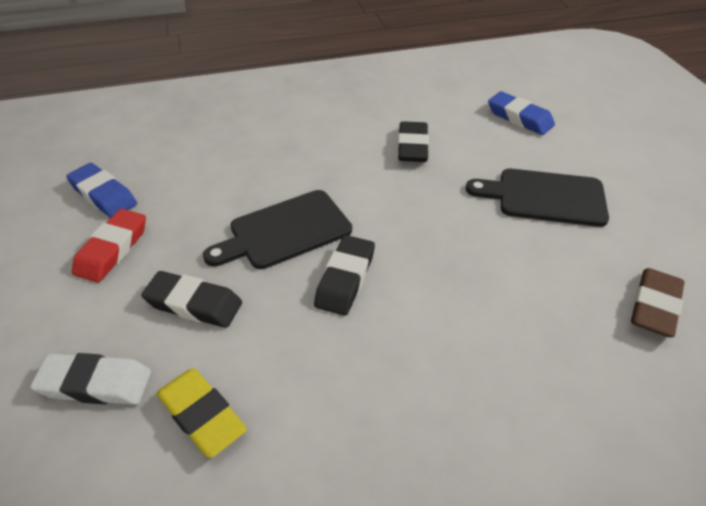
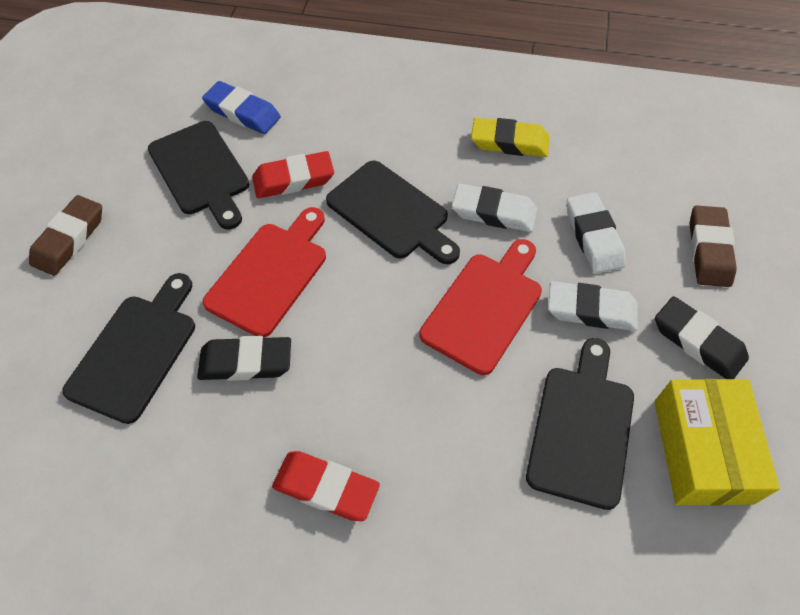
black cutting board: [203,190,352,269] [466,169,609,227] = 2 -> [62,273,195,424] [148,121,249,229] [326,161,460,264] [526,338,634,510] = 4
black eraser: [141,271,242,328] [314,235,375,316] [398,121,429,162] = 3 -> [197,336,291,381] [655,296,749,379] = 2
blue eraser: [66,163,137,218] [488,91,555,135] = 2 -> [202,81,281,134] = 1
brown eraser: [631,268,684,337] = 1 -> [29,195,102,276] [690,205,737,287] = 2
red cutting board: none = 0 -> [203,207,326,338] [419,239,542,375] = 2
red eraser: [72,209,146,283] = 1 -> [252,151,334,198] [272,451,380,521] = 2
white eraser: [30,353,151,405] = 1 -> [452,184,537,232] [548,281,638,331] [567,192,626,274] = 3
yellow box: none = 0 -> [655,379,780,505] = 1

